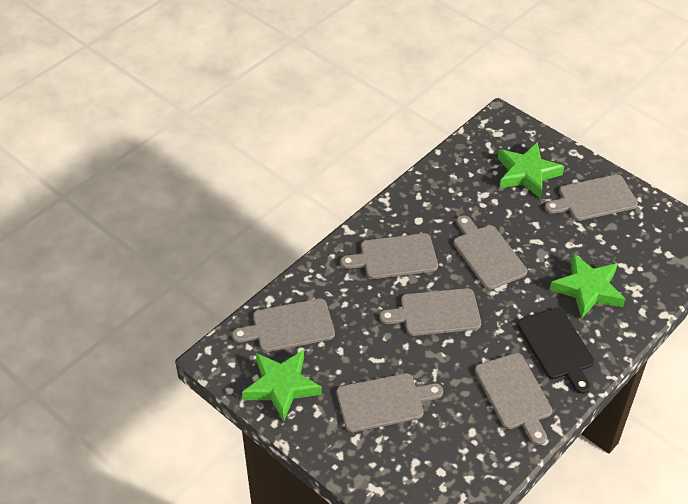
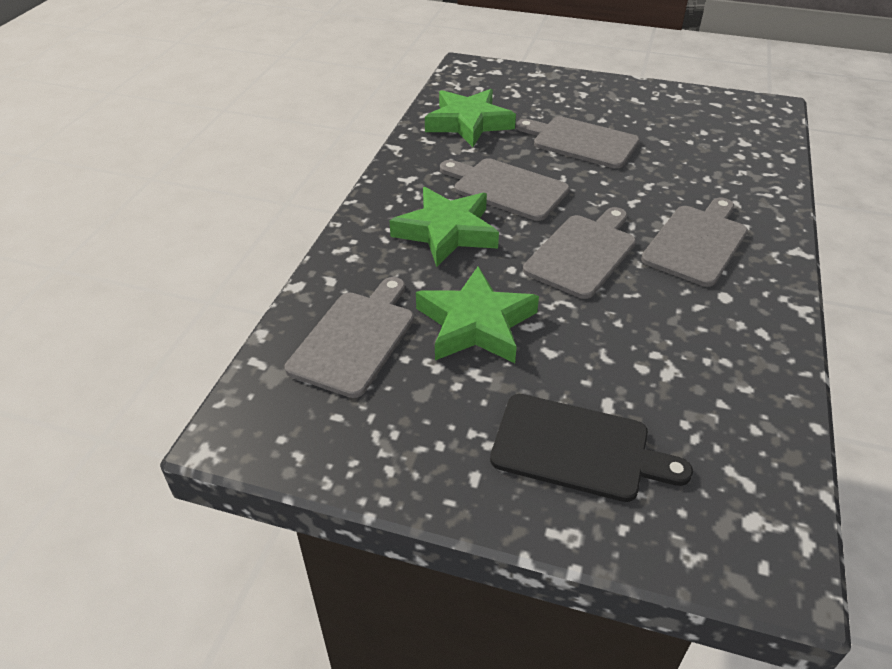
grey cutting board: [232,298,335,352] [336,373,443,432] [341,233,438,279] [380,288,481,336] [453,215,527,290] [475,353,552,445] [545,174,638,221] = 7 -> [285,277,414,398] [440,158,570,221] [516,116,640,169] [523,207,636,299] [641,198,748,287] = 5

